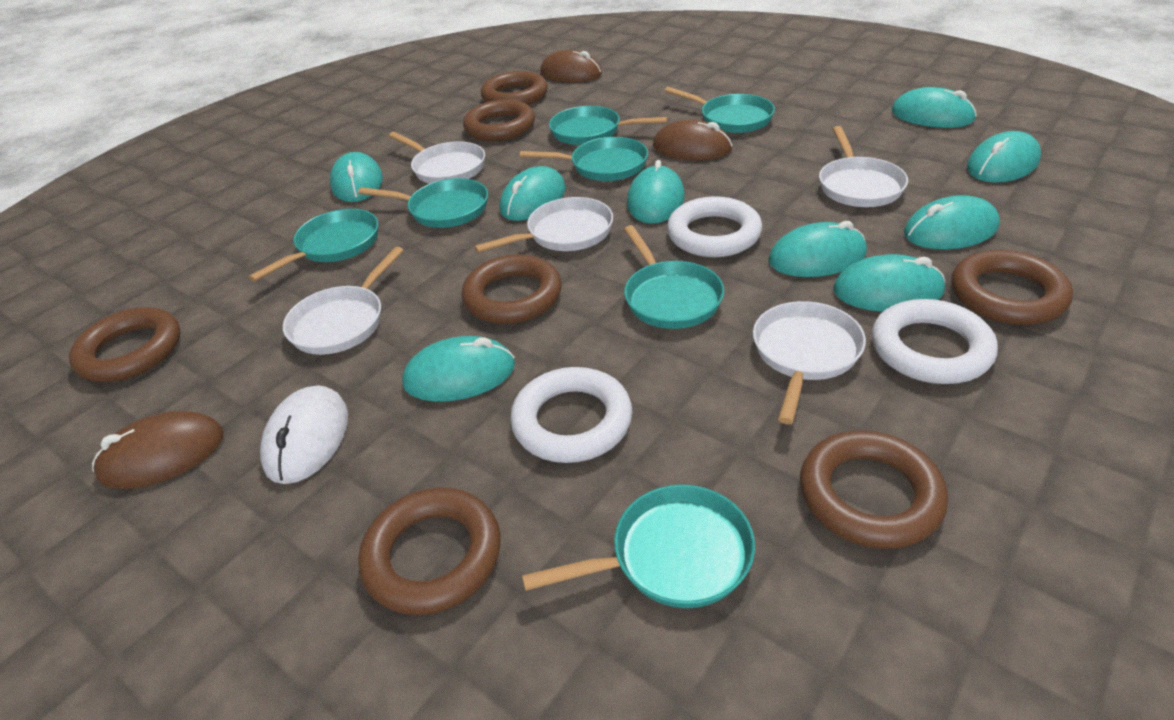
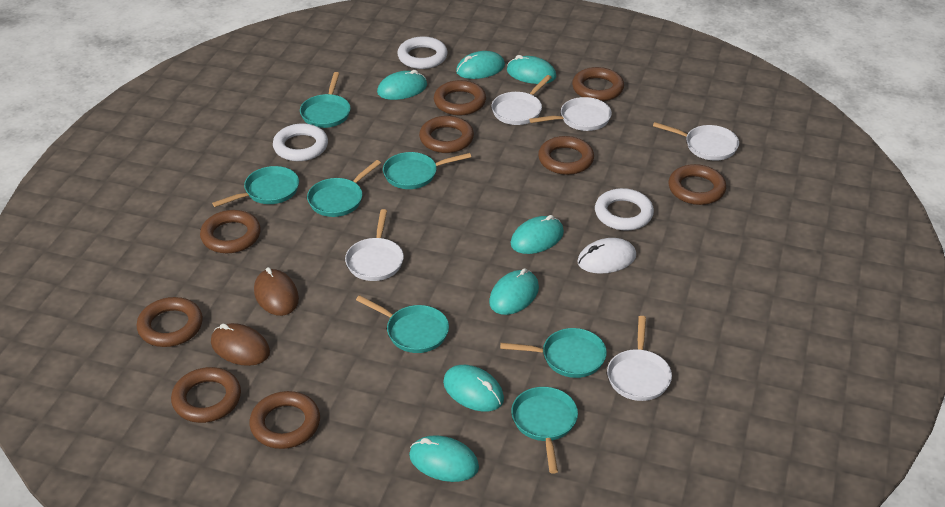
brown mouse: [92,411,224,489] [540,50,602,83] [653,120,733,161] = 3 -> [211,323,270,366] [254,267,299,316] = 2
brown ring: [69,307,181,382] [358,488,501,615] [462,254,562,324] [463,100,535,141] [481,71,548,105] [800,430,948,549] [951,250,1073,325] = 7 -> [137,297,203,347] [171,367,241,423] [200,210,261,253] [249,391,320,449] [419,116,474,153] [434,80,486,115] [538,136,594,175] [572,67,624,101] [669,164,726,205] = 9
turquoise mouse: [330,152,383,202] [402,336,515,402] [500,166,566,221] [627,160,685,223] [768,221,867,277] [833,254,945,312] [892,87,977,128] [904,195,1000,250] [967,131,1041,183] = 9 -> [377,70,427,100] [409,435,479,482] [443,365,504,412] [456,51,505,79] [489,268,539,315] [507,55,556,84] [510,215,564,254] = 7

